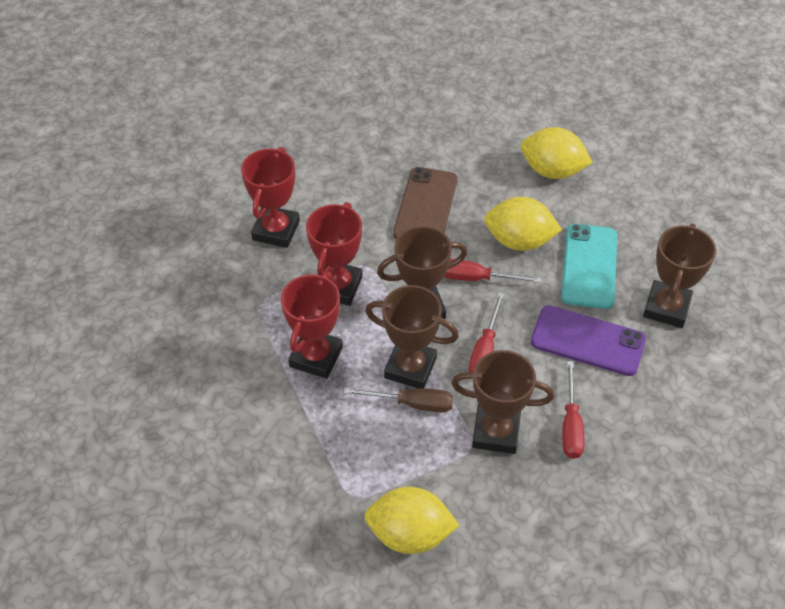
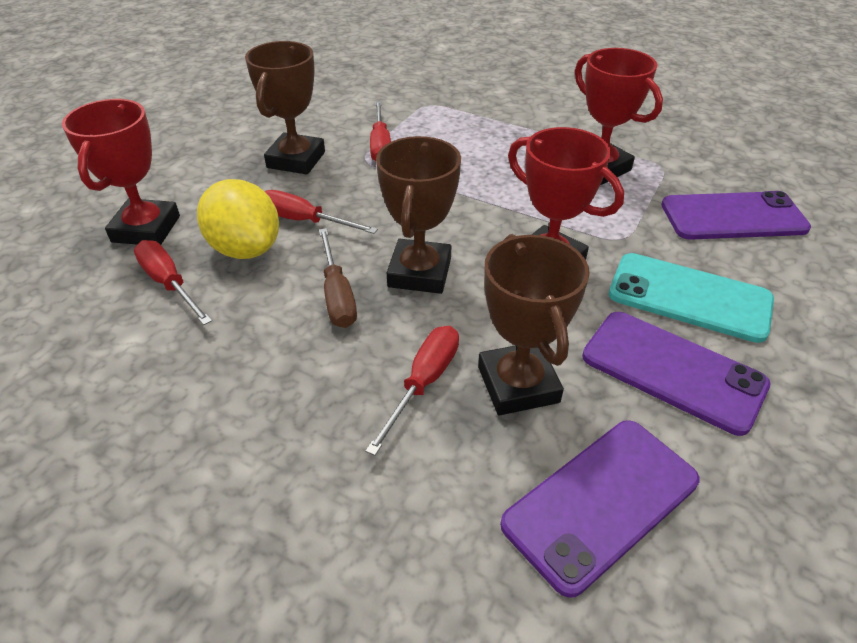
brown phone: [393,167,458,239] = 1 -> none = 0
brown trophy: [365,285,459,388] [377,226,467,319] [451,350,554,454] [643,223,716,328] = 4 -> [245,41,325,174] [376,136,461,294] [478,234,590,415] = 3
purple phone: [531,305,646,376] = 1 -> [500,420,700,598] [582,312,771,436] [661,191,811,240] = 3
red screwdriver: [444,259,541,283] [469,292,505,372] [562,361,584,459] = 3 -> [134,240,212,325] [264,190,378,234] [365,326,459,456] [370,101,391,161] = 4
yellow lemon: [364,487,459,554] [484,197,562,251] [521,127,593,179] = 3 -> [197,179,279,259] = 1

